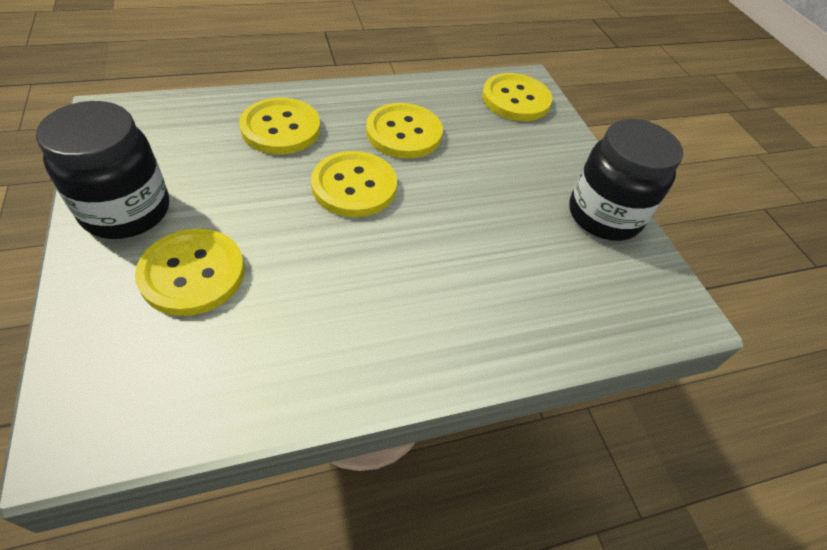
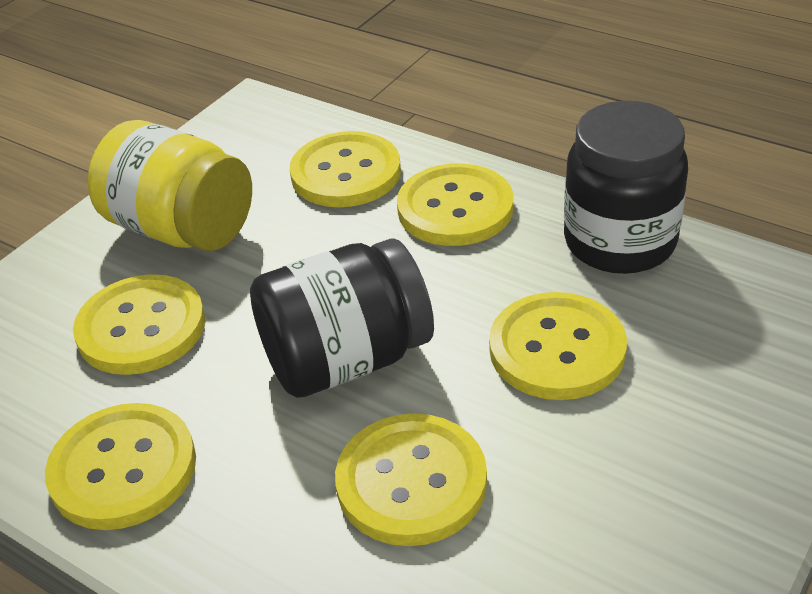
yellow button: [135,229,245,316] [239,98,320,154] [311,151,397,217] [366,103,443,159] [482,73,552,121] = 5 -> [45,403,196,530] [73,274,205,375] [290,131,401,207] [335,413,487,546] [397,163,513,246] [489,292,627,400] = 6
yellow jar: none = 0 -> [88,120,252,251] = 1

